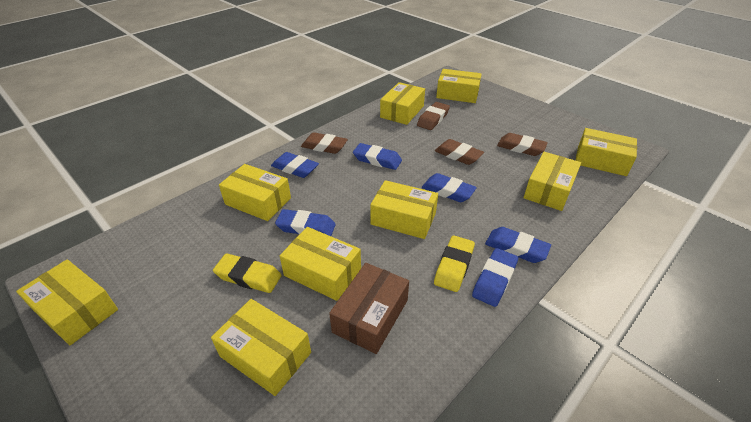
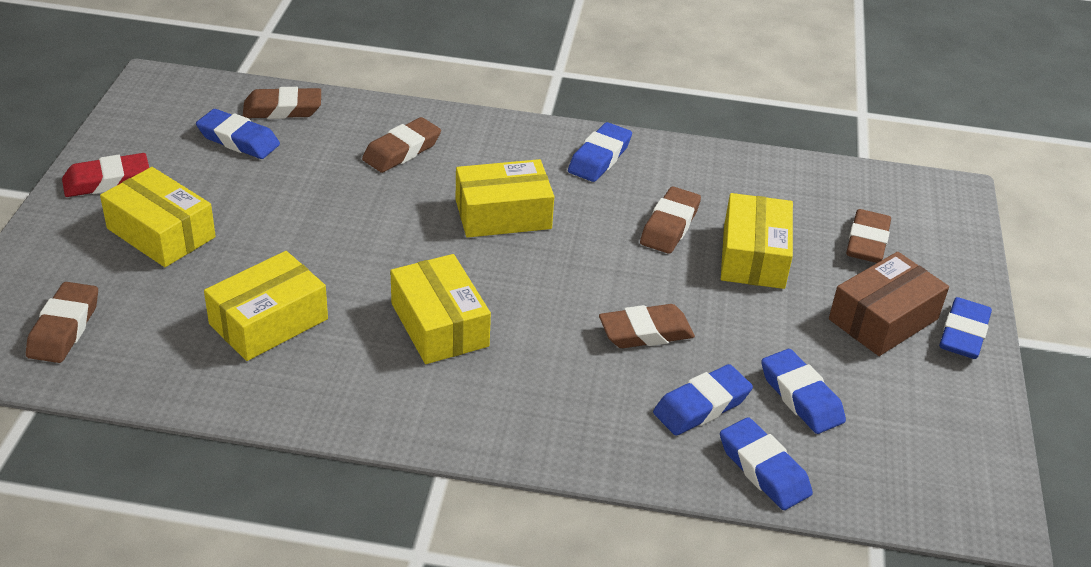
brown eraser: [301,132,348,154] [417,102,450,130] [435,139,484,165] [497,133,548,156] = 4 -> [26,282,98,363] [243,87,321,119] [362,117,441,173] [599,304,695,348] [640,187,701,254] [846,209,891,263] = 6
red eraser: none = 0 -> [62,153,149,197] = 1
yellow box: [16,259,118,345] [211,299,311,396] [219,164,291,221] [280,227,361,301] [370,180,438,239] [380,82,425,125] [436,69,482,103] [524,152,581,211] [575,128,637,176] = 9 -> [100,167,216,267] [204,251,328,361] [391,254,491,364] [456,159,554,238] [721,193,793,289] = 5
yellow eraser: [213,254,282,293] [434,236,475,292] = 2 -> none = 0

